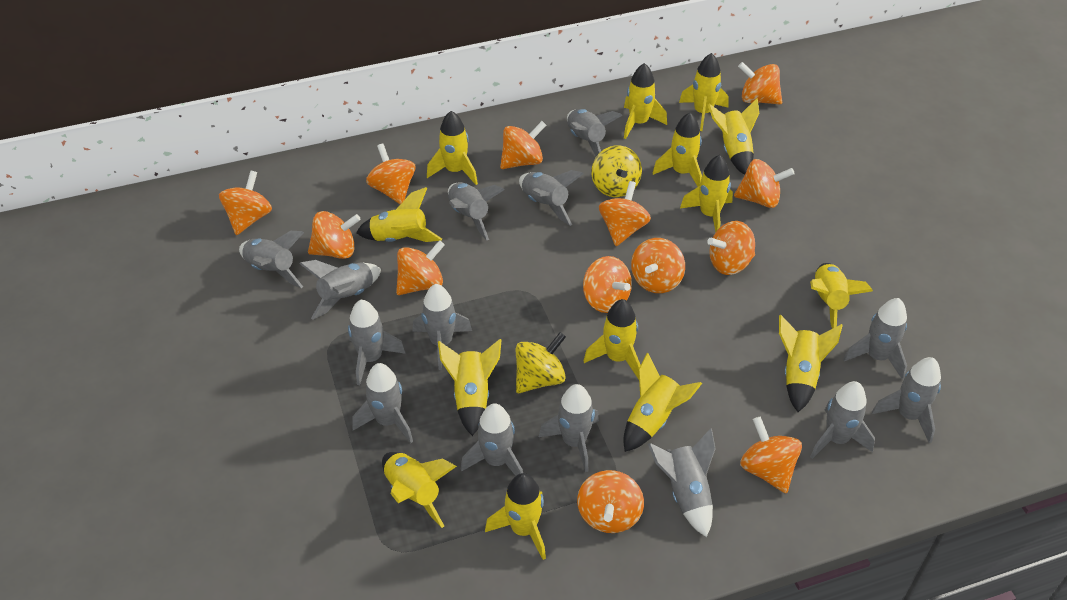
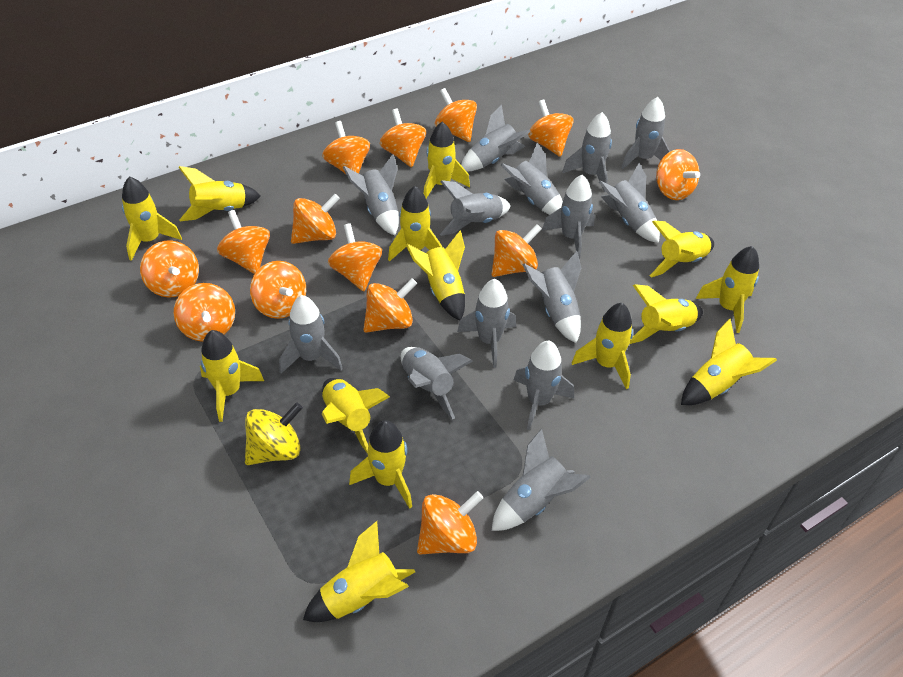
orange spinning top: [219,171,272,235] [308,211,361,259] [366,144,415,204] [396,240,445,295] [500,121,546,169] [577,470,644,533] [583,256,632,313] [599,181,651,246] [631,238,685,293] [707,221,755,275] [734,159,795,208] [738,62,782,104] [740,416,802,493] = 13 -> [140,240,199,298] [174,283,235,341] [217,210,270,274] [250,261,306,319] [291,194,340,244] [322,121,370,174] [328,223,382,292] [363,278,417,333] [380,109,426,167] [417,491,483,554] [435,88,477,142] [491,224,542,277] [528,100,573,157] [656,149,700,200] = 14
yellow spinning top: [516,332,566,393] [592,145,642,197] = 2 -> [245,402,303,465] = 1

